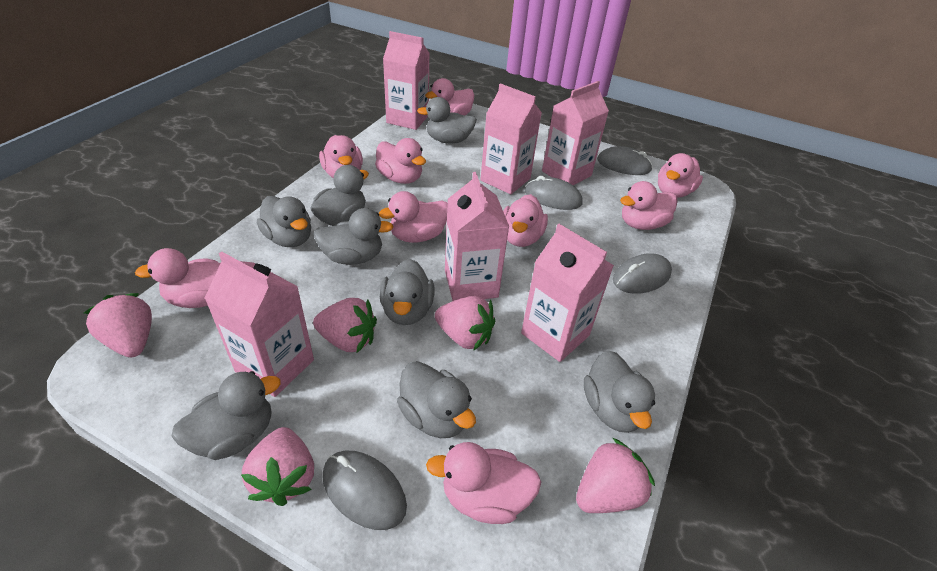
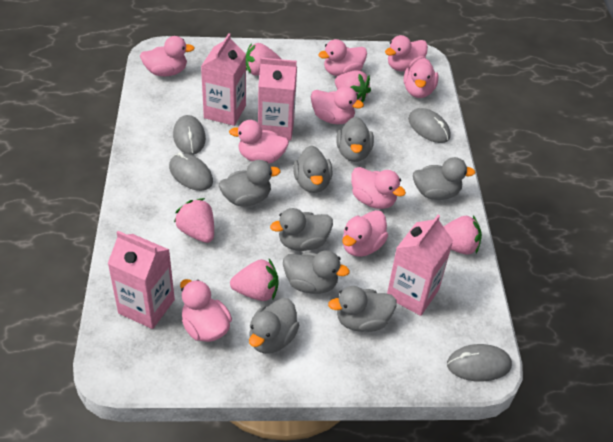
pink carton: [205,251,314,397] [383,31,429,130] [445,172,509,301] [480,83,542,194] [521,224,614,362] [542,81,609,185] = 6 -> [108,231,175,329] [201,33,246,126] [258,58,297,141] [387,215,453,316] = 4

